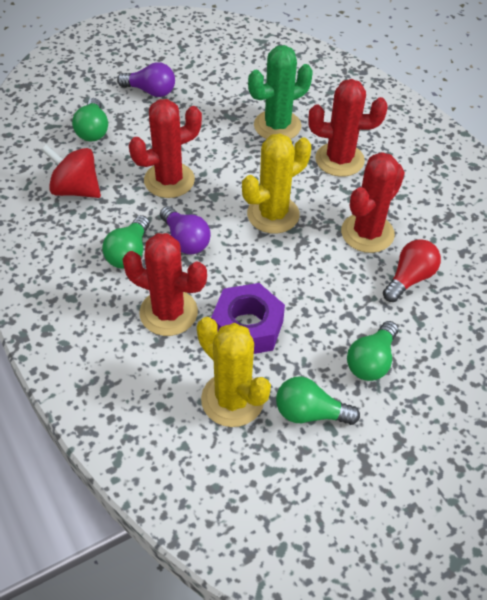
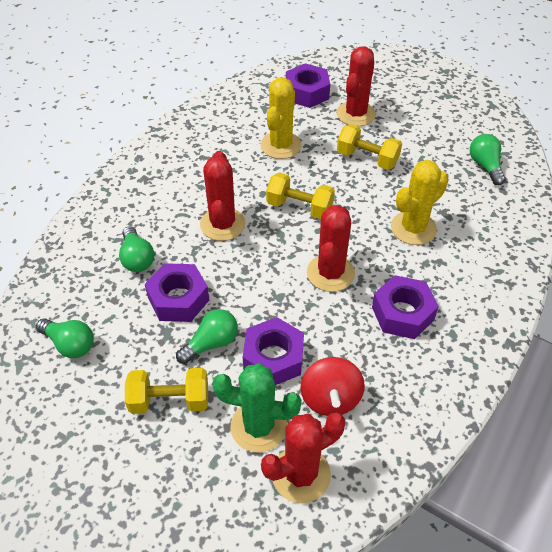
purple light bulb: [117,62,175,97] [160,206,211,254] = 2 -> none = 0
purple nut: [211,283,285,354] = 1 -> [145,263,209,322] [243,317,304,385] [286,63,330,108] [372,275,439,339] = 4
red light bulb: [383,239,441,302] = 1 -> none = 0
yellow dumbbell: none = 0 -> [125,368,208,414] [266,172,335,219] [337,124,402,170] = 3

